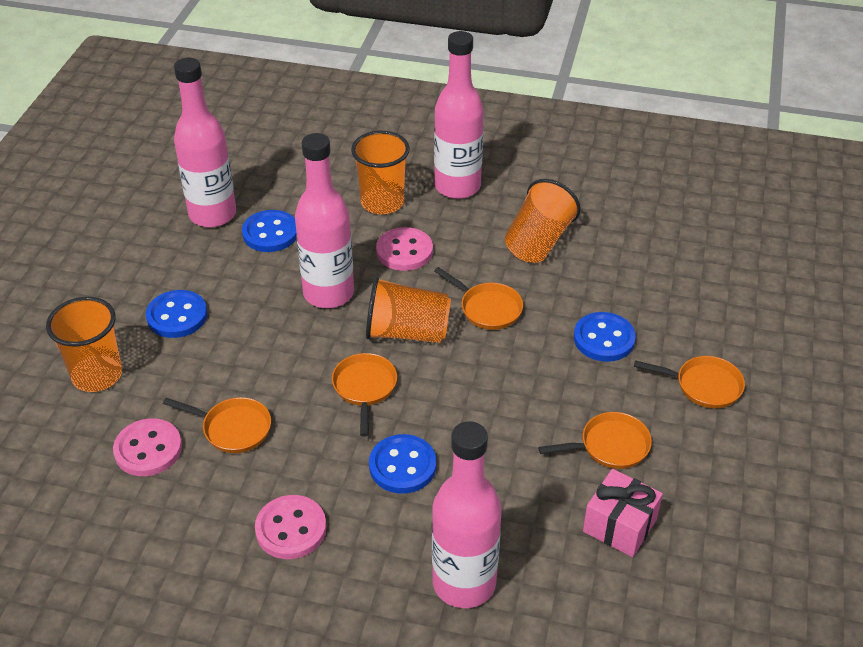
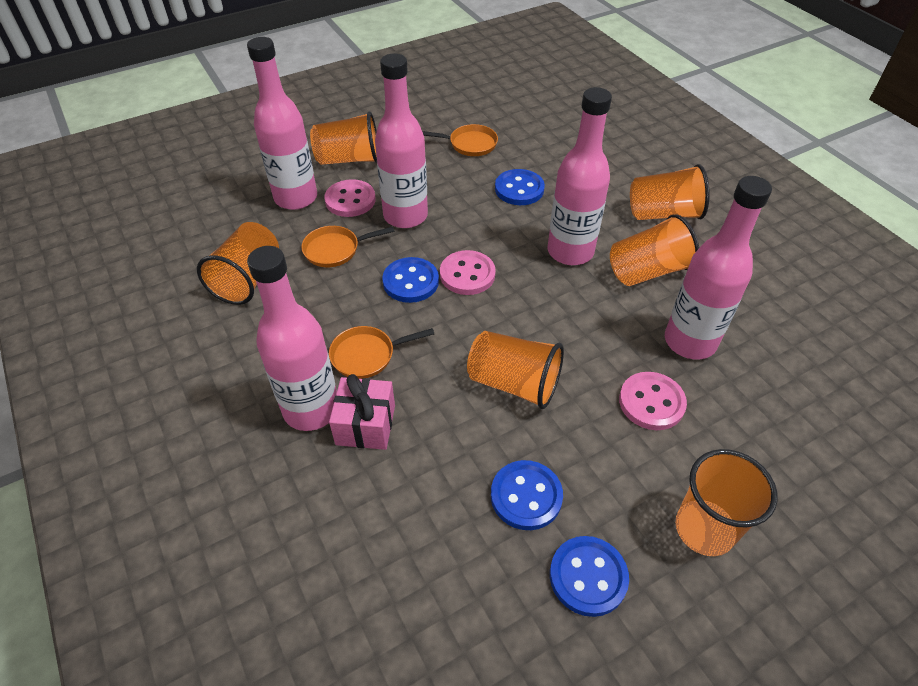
orange cup: [46,297,122,392] [351,131,410,214] [366,276,451,343] [505,179,581,263] = 4 -> [197,222,279,305] [310,111,377,165] [467,331,564,409] [610,214,699,286] [630,164,710,220] [676,449,778,556] = 6
orange pan: [163,397,271,453] [332,353,397,437] [434,267,523,330] [538,412,652,469] [634,356,745,408] = 5 -> [301,226,394,267] [329,326,434,379] [422,124,498,156] = 3
pink bottle: [174,58,236,228] [295,133,354,308] [432,421,502,608] [434,31,484,199] = 4 -> [247,37,317,210] [247,246,337,431] [375,53,428,228] [547,87,612,265] [665,176,772,359] = 5

